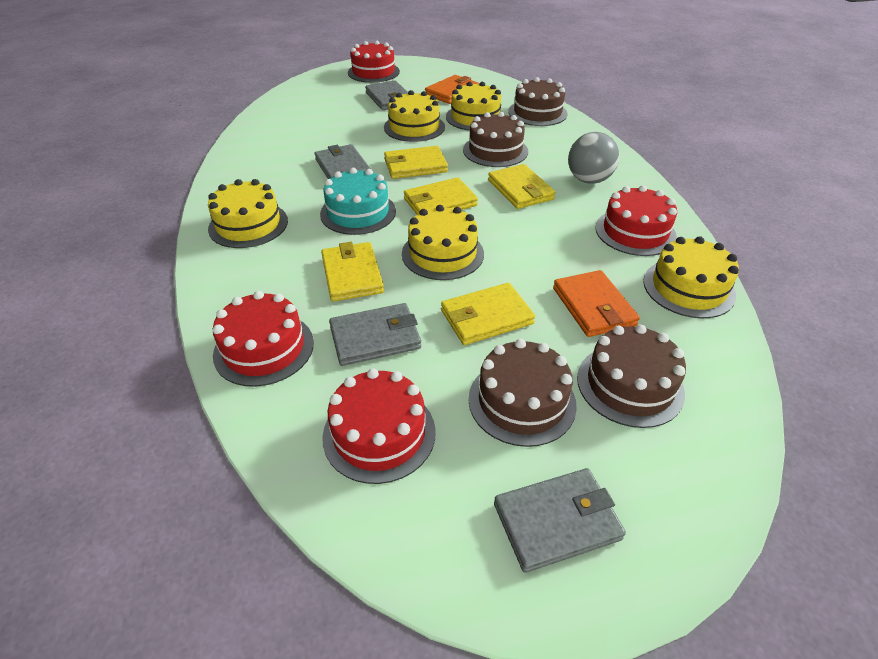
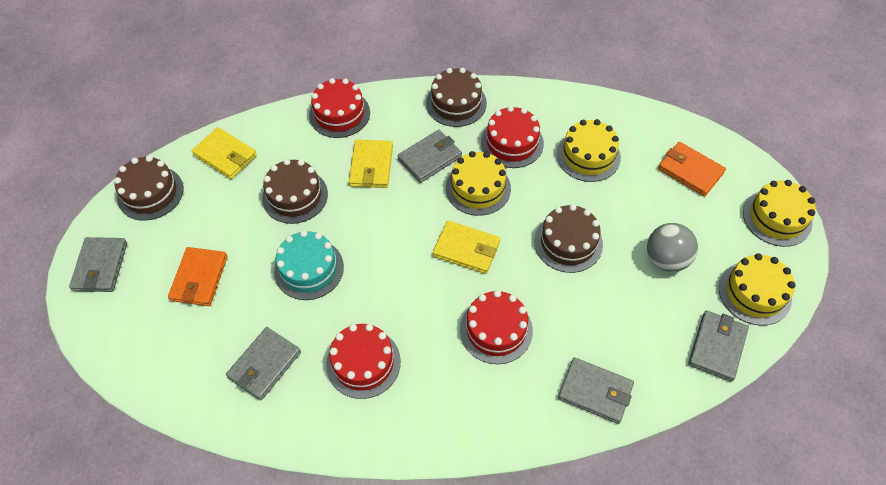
grey wallet: [315,144,371,179] [329,303,421,366] [365,80,408,110] [494,468,626,573] = 4 -> [69,237,127,292] [226,327,301,401] [397,130,462,183] [558,357,634,424] [688,310,749,382] = 5
yellow cake: [208,179,288,248] [384,90,445,142] [402,205,484,280] [446,82,505,131] [643,236,739,318] = 5 -> [446,151,511,216] [557,119,621,182] [719,253,796,326] [743,180,816,247] = 4
yellow wallet: [321,242,384,302] [384,146,448,179] [404,177,478,214] [441,283,535,345] [488,164,556,209] = 5 -> [192,127,257,179] [349,140,393,188] [433,221,500,274] = 3

